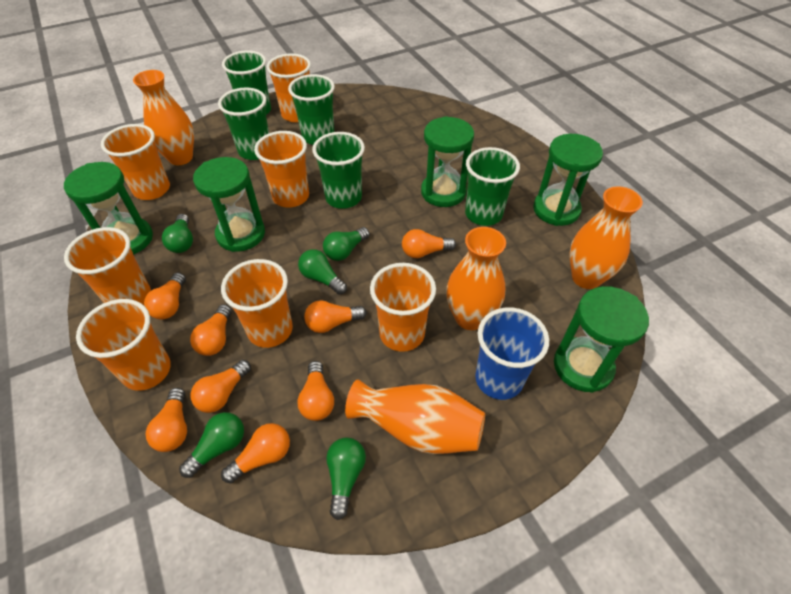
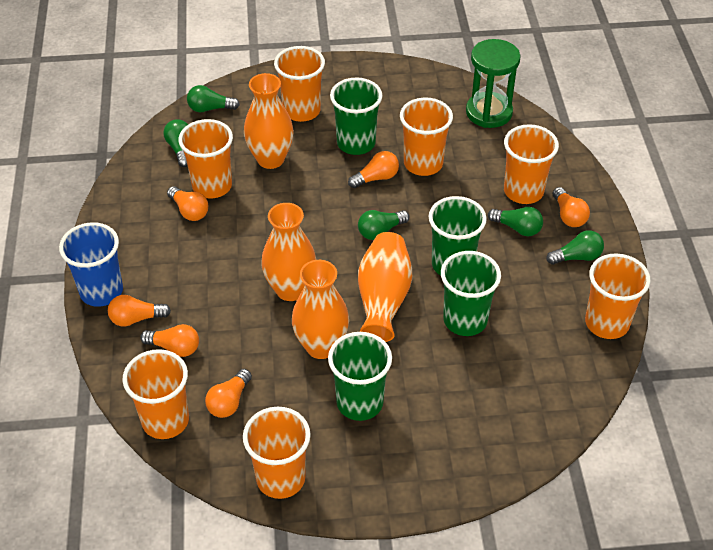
green cup: [218,87,269,160] [222,50,271,115] [288,74,335,145] [312,132,365,209] [465,147,520,226] = 5 -> [328,332,392,421] [330,77,382,155] [429,196,487,275] [441,251,501,336] = 4
green hourglass: [64,162,153,255] [193,157,265,252] [421,116,474,207] [533,134,603,226] [554,286,649,393] = 5 -> [466,39,521,128] = 1
orange light bulb: [144,273,186,320] [146,388,187,452] [190,305,232,356] [191,360,251,413] [221,423,290,483] [297,361,334,421] [304,300,367,333] [402,229,456,258] = 8 -> [108,295,171,327] [140,324,199,357] [167,186,208,221] [205,369,252,418] [348,151,399,188] [553,187,590,227] = 6

